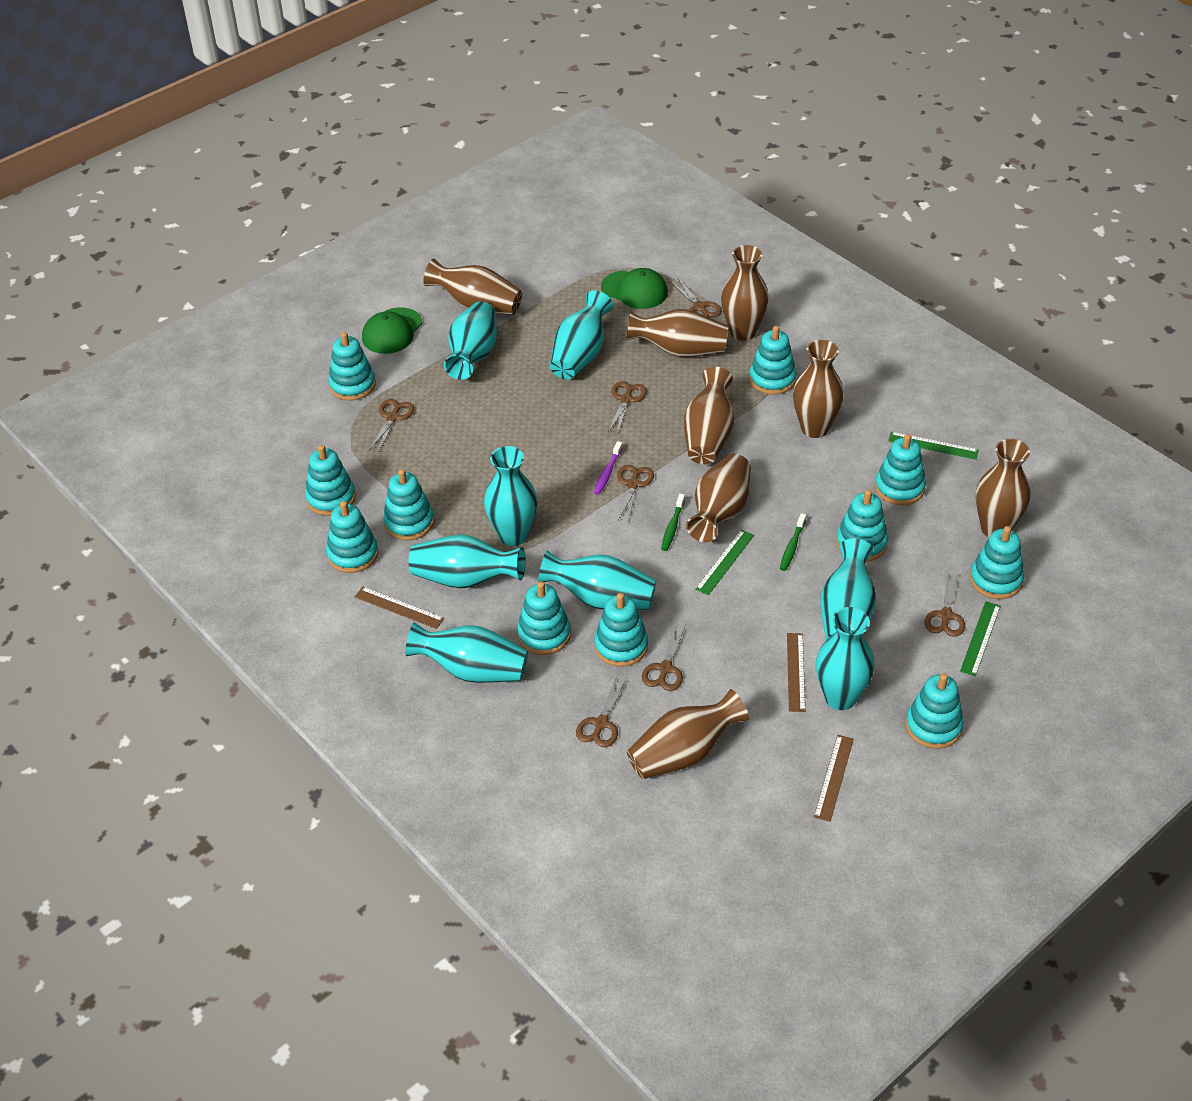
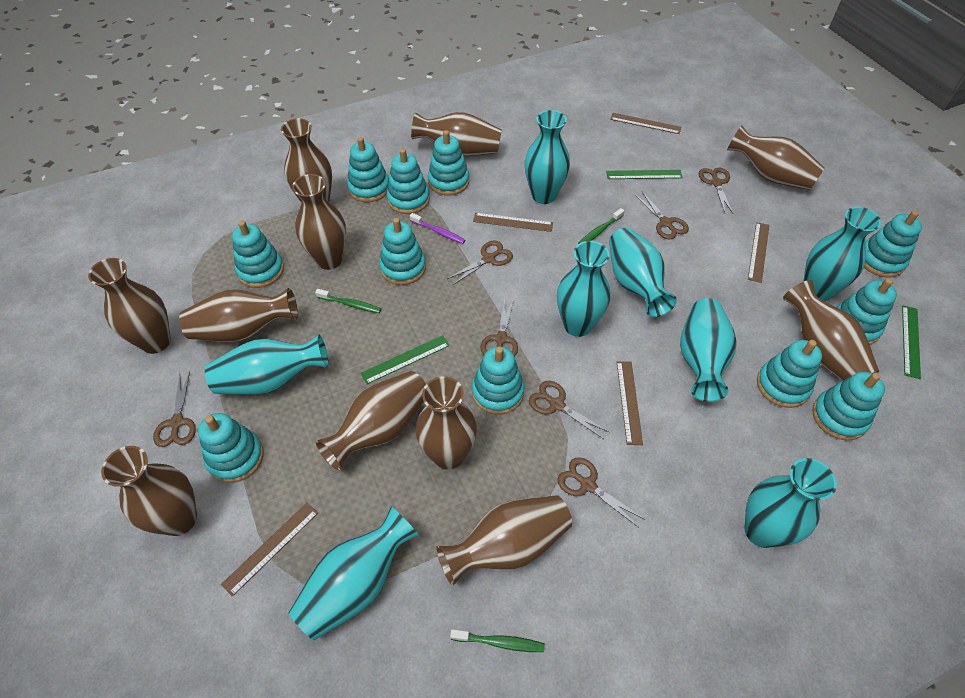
brown ruler: [355,587,444,629] [787,633,805,712] [814,735,854,822] = 3 -> [221,503,318,597] [473,213,553,232] [610,113,681,134] [617,361,643,445] [748,222,769,283] = 5
brown vase: [423,259,522,315] [626,309,728,357] [627,689,749,779] [684,367,734,464] [686,454,751,542] [721,245,769,341] [793,340,844,438] [976,439,1031,537] = 8 -> [88,258,171,354] [101,446,197,536] [179,288,298,342] [281,118,332,202] [292,174,346,270] [316,371,426,470] [411,112,502,156] [416,376,477,470] [436,495,572,585] [727,125,824,190] [783,280,879,381] = 11
green cap: [362,307,422,354] [601,268,668,309] = 2 -> none = 0
green toothbrush: [661,494,685,551] [780,513,806,571] = 2 -> [315,289,381,313] [450,629,545,652] [578,208,625,244] = 3

